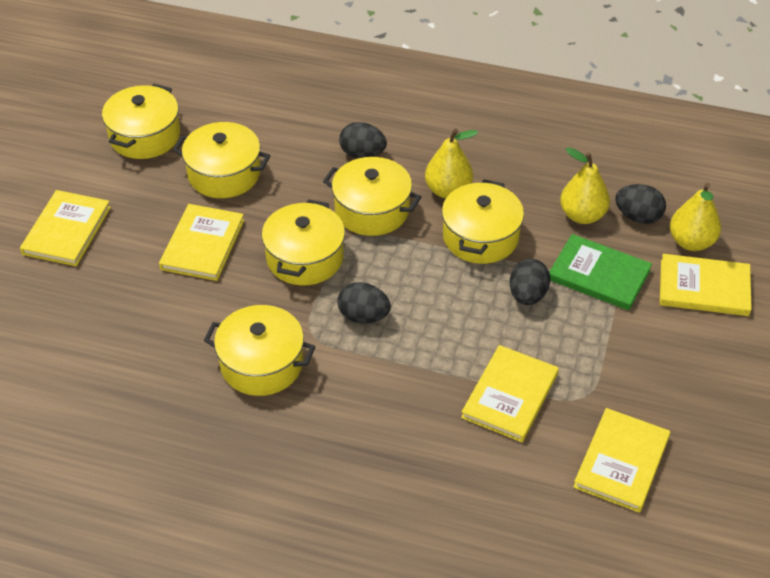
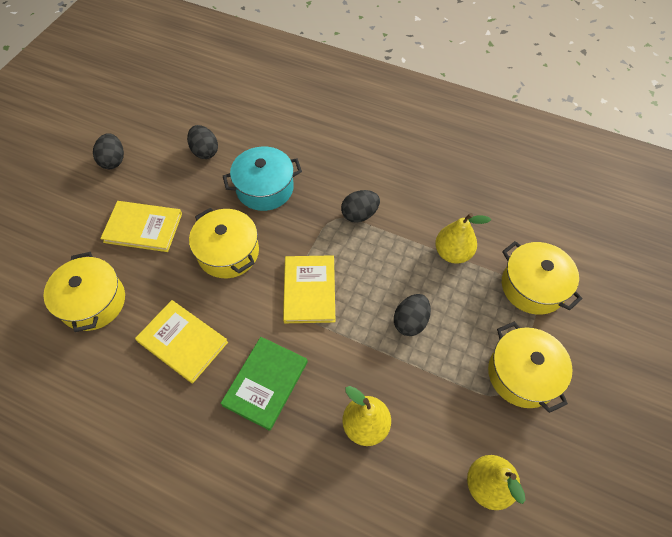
turquoise pot: none = 0 -> [223,147,302,211] = 1
yellow book: [20,190,111,266] [159,204,244,281] [461,345,559,442] [573,408,670,513] [660,254,752,316] = 5 -> [100,201,182,252] [135,300,228,383] [283,255,335,323] = 3
yellow pot: [102,84,180,159] [173,122,270,198] [204,305,316,396] [262,199,345,285] [323,157,421,236] [442,179,524,264] = 6 -> [44,252,125,332] [189,208,259,278] [488,322,573,413] [502,241,582,315] = 4

